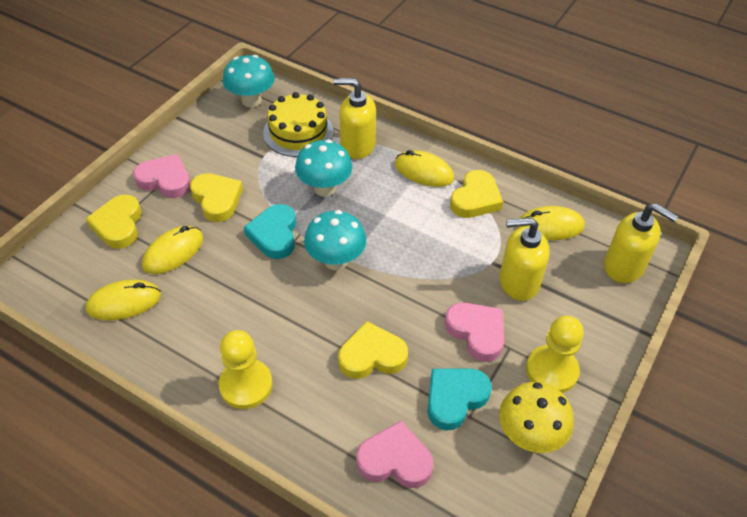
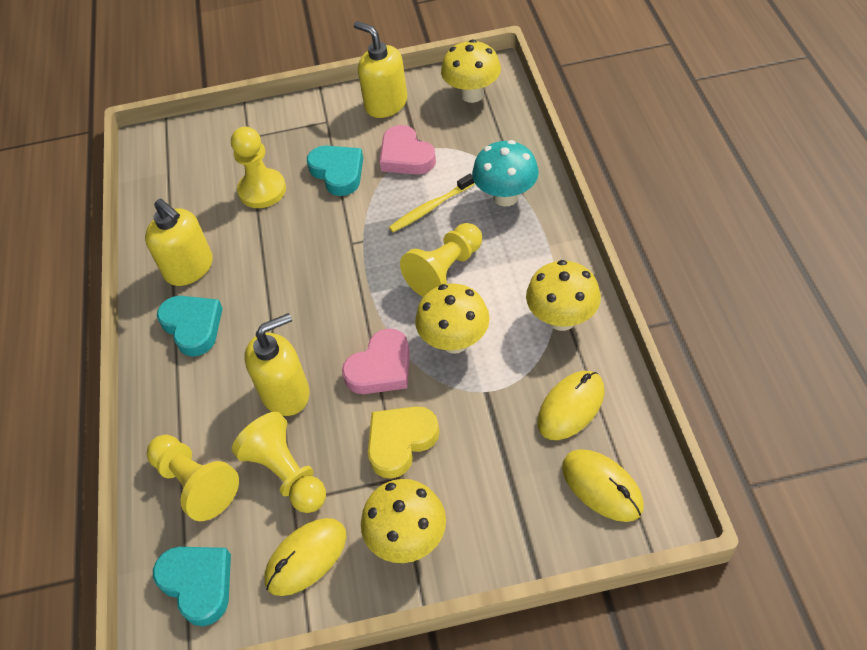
pink heart: [133,154,190,198] [356,421,434,488] [445,302,504,362] = 3 -> [342,328,410,394] [380,125,436,175] = 2
turquoise heart: [244,204,296,259] [427,369,492,430] = 2 -> [153,547,231,626] [157,296,223,357] [307,146,363,196] = 3
turquoise mushroom: [223,55,274,107] [295,140,352,197] [304,210,366,270] = 3 -> [472,140,539,206] = 1
yellow cake: [263,92,334,157] = 1 -> none = 0
yellow heart: [86,195,142,249] [190,173,243,222] [338,321,408,379] [450,170,503,218] = 4 -> [368,406,439,479] = 1
yellow mouse: [86,279,161,320] [142,226,203,274] [395,150,454,187] [518,206,585,240] = 4 -> [264,518,347,596] [538,371,605,440] [562,449,644,522] = 3
yellow mushroom: [499,382,574,453] = 1 -> [361,479,446,563] [415,284,490,354] [441,39,501,103] [526,260,601,331] = 4
yellow pawn: [219,330,273,409] [526,316,584,393] = 2 -> [146,435,239,521] [231,127,286,208] [232,412,326,513] [400,223,482,297] = 4
yellow toothbrush: none = 0 -> [389,174,475,232] = 1

